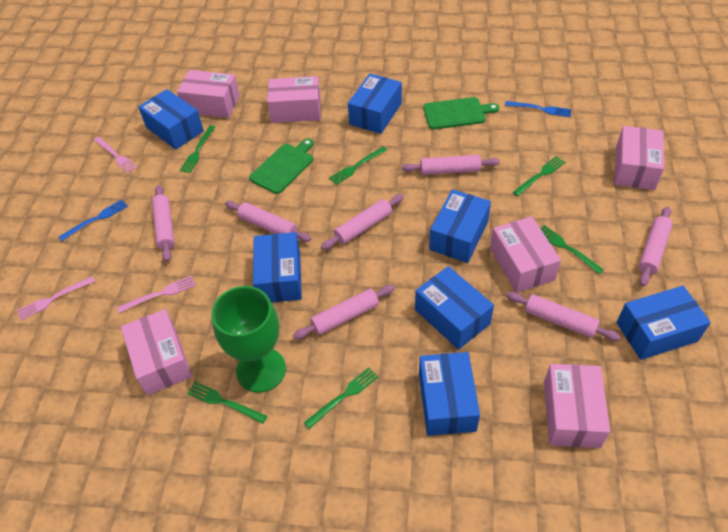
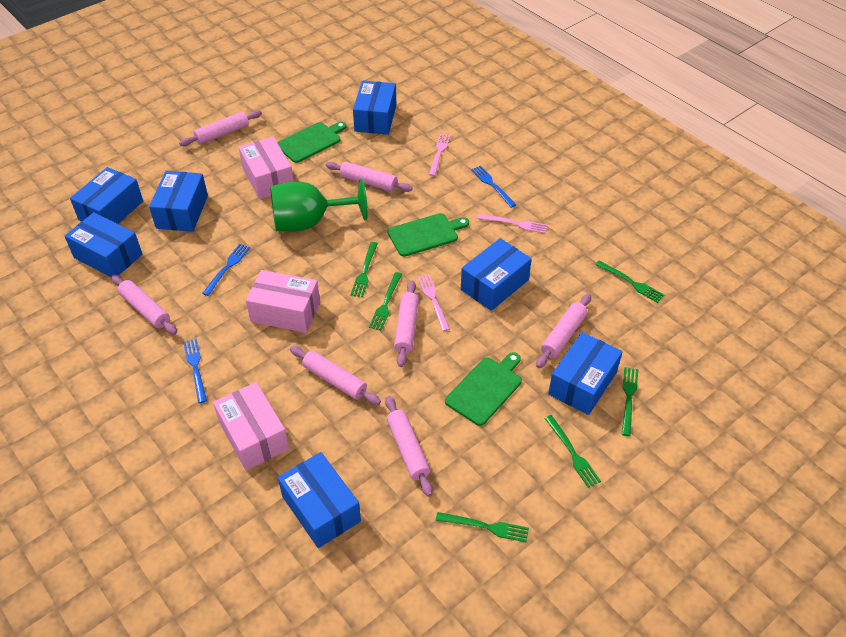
blue fork: [59,199,128,241] [505,101,571,117] = 2 -> [183,339,207,403] [202,244,250,296] [471,166,516,208] = 3
green cutting board: [249,138,314,194] [423,97,499,129] = 2 -> [277,122,347,163] [387,213,469,257] [445,352,522,426] = 3
pink box: [121,309,192,395] [177,70,240,118] [267,76,321,123] [490,216,561,293] [544,364,610,448] [614,126,664,190] = 6 -> [213,382,289,470] [239,137,294,199] [246,270,320,333] = 3

